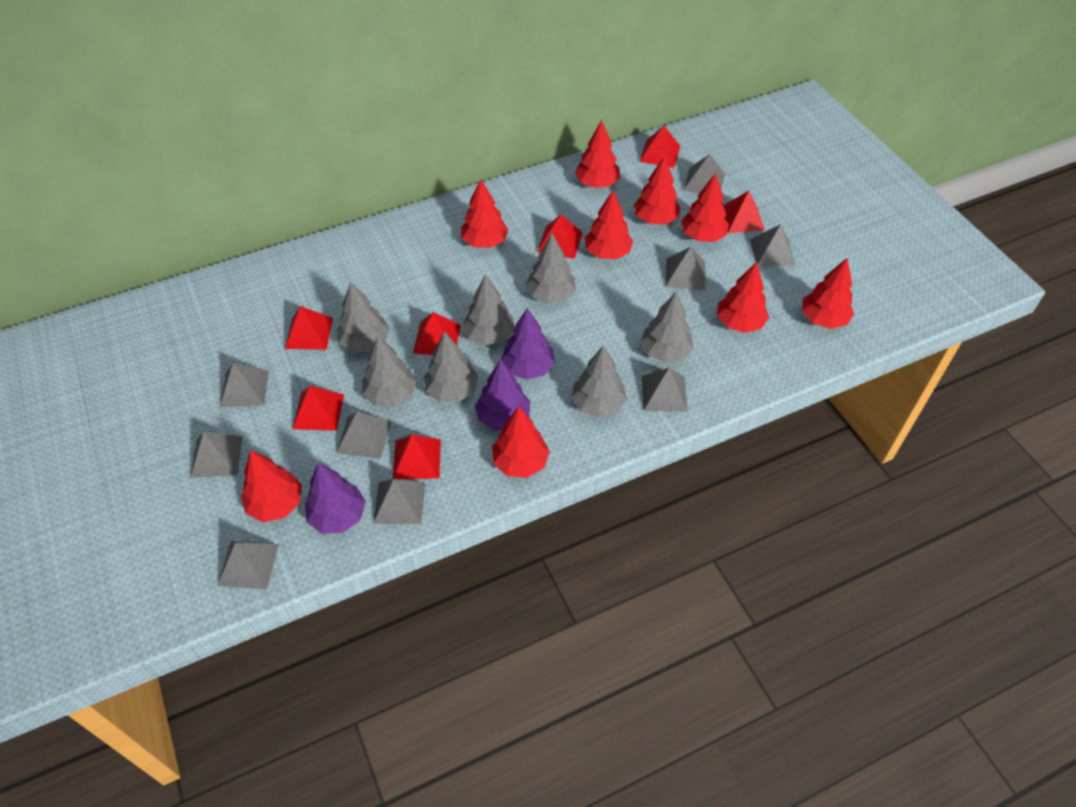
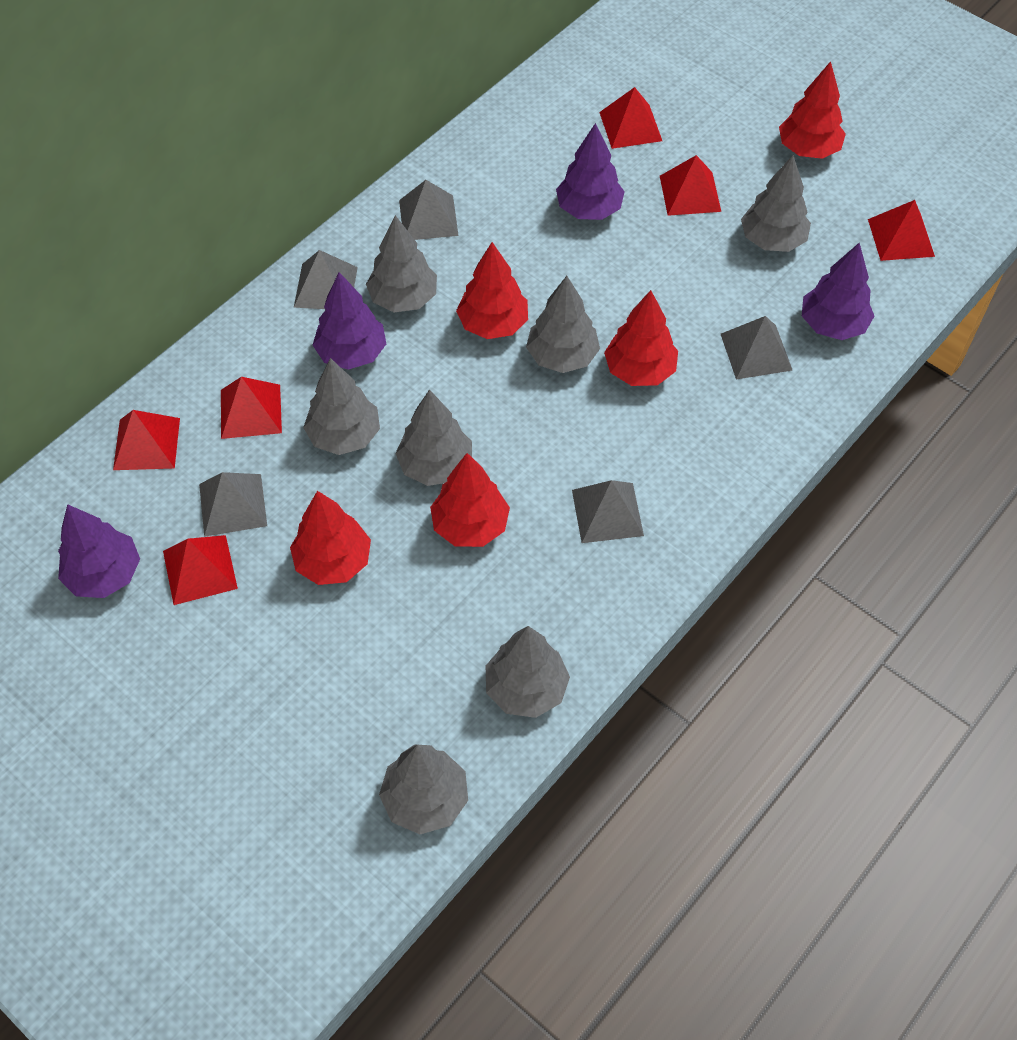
grey pyramid: [191,432,243,478] [217,541,279,589] [220,363,269,407] [336,412,391,459] [373,479,425,524] [642,367,688,412] [665,247,705,290] [683,154,725,193] [750,224,796,267] = 9 -> [199,472,267,537] [294,250,358,309] [399,180,459,240] [572,480,644,543] [721,316,792,379] = 5
purple tree: [305,462,366,534] [475,359,531,431] [501,308,555,380] = 3 -> [58,504,140,598] [313,272,386,370] [556,123,625,220] [802,242,874,340] = 4
red pyramid: [285,306,333,350] [293,386,344,431] [393,434,441,479] [413,312,461,355] [537,214,583,259] [639,126,680,168] [723,191,765,233] = 7 -> [113,410,180,470] [163,535,238,605] [221,377,282,439] [599,87,662,149] [660,155,721,216] [868,200,935,261] = 6
red tree: [241,450,302,522] [461,179,508,248] [492,406,550,478] [575,120,620,188] [585,191,633,259] [634,156,681,225] [681,173,729,242] [717,262,769,333] [802,258,854,329] = 9 -> [290,491,371,585] [430,453,510,547] [456,242,528,339] [604,290,678,386] [779,61,846,159] = 5

